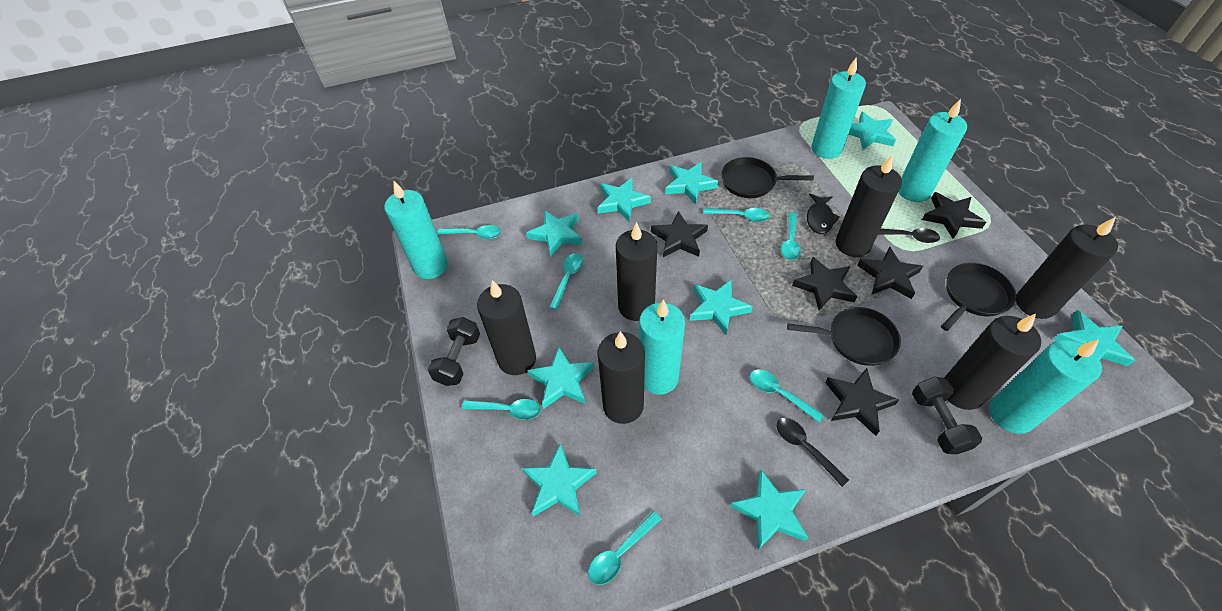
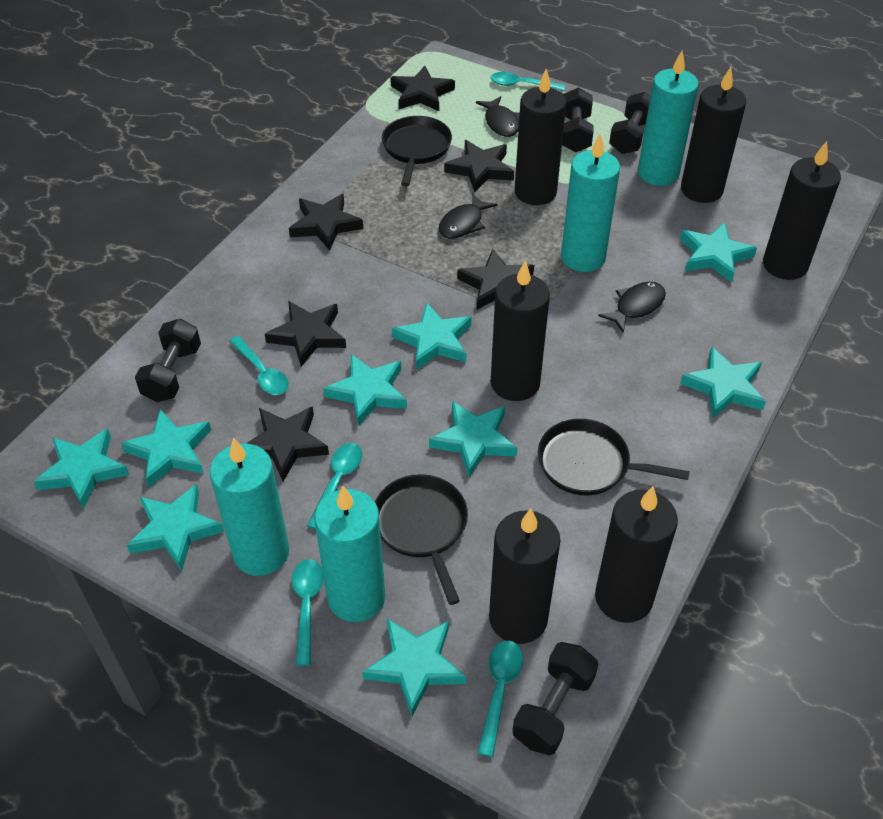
black dumbbell: [428,317,480,386] [912,377,982,454] = 2 -> [135,319,201,402] [512,642,599,755] [562,87,594,152] [609,92,650,154] = 4
black fish: [807,193,840,234] = 1 -> [439,193,497,239] [476,96,520,137] [598,282,666,333] = 3
black spoon: [776,418,849,487] [878,228,940,243] = 2 -> none = 0
black star: [651,211,708,257] [792,257,857,311] [825,368,899,436] [857,246,923,299] [922,192,986,239] = 5 -> [246,406,329,482] [265,301,346,367] [289,194,363,251] [390,66,455,111] [444,140,514,192] [457,249,534,310] = 6
turquoise candle: [384,181,448,279] [639,299,685,395] [811,57,866,159] [899,99,967,202] [989,339,1102,434] = 5 -> [210,437,289,576] [314,486,386,622] [561,134,620,272] [638,50,699,186] = 4
turquoise spoon: [437,225,501,239] [462,399,541,420] [549,253,583,310] [588,511,662,585] [704,208,770,222] [750,370,825,423] [781,212,801,260] = 7 -> [229,336,289,395] [292,559,324,666] [307,443,362,530] [478,641,523,757] [491,72,565,91] = 5

